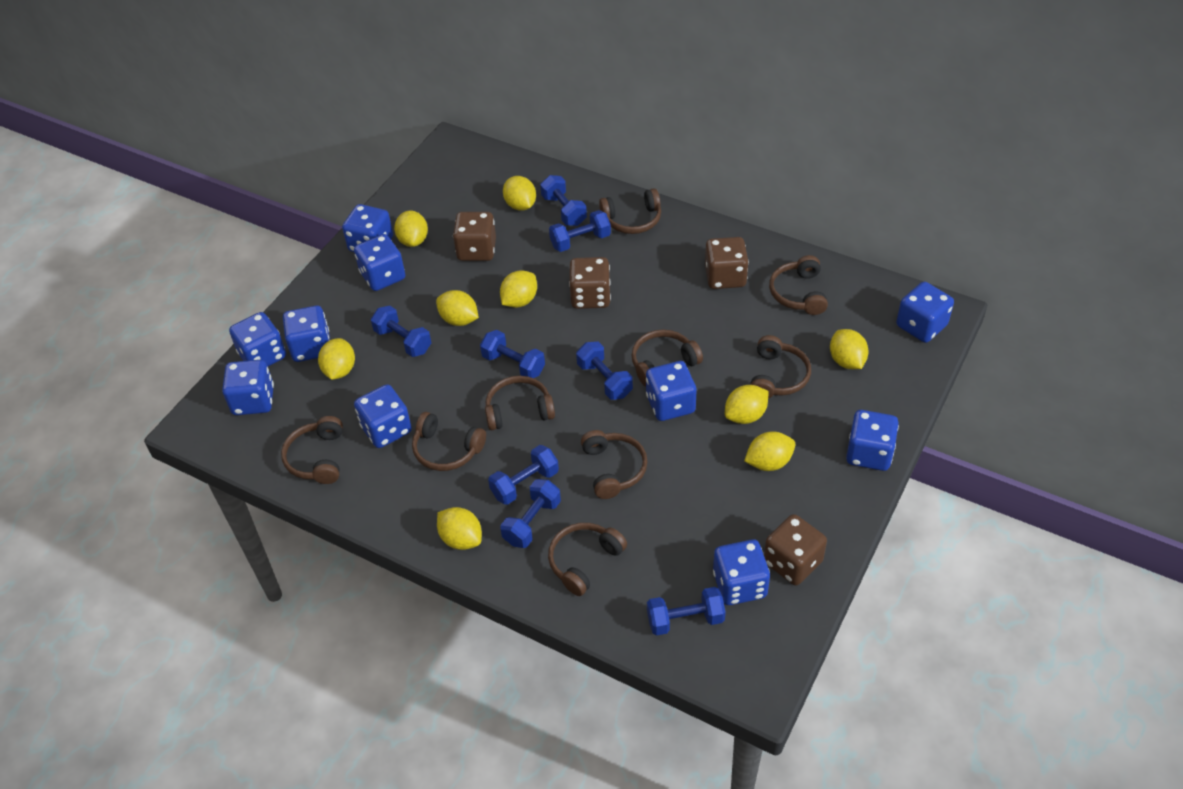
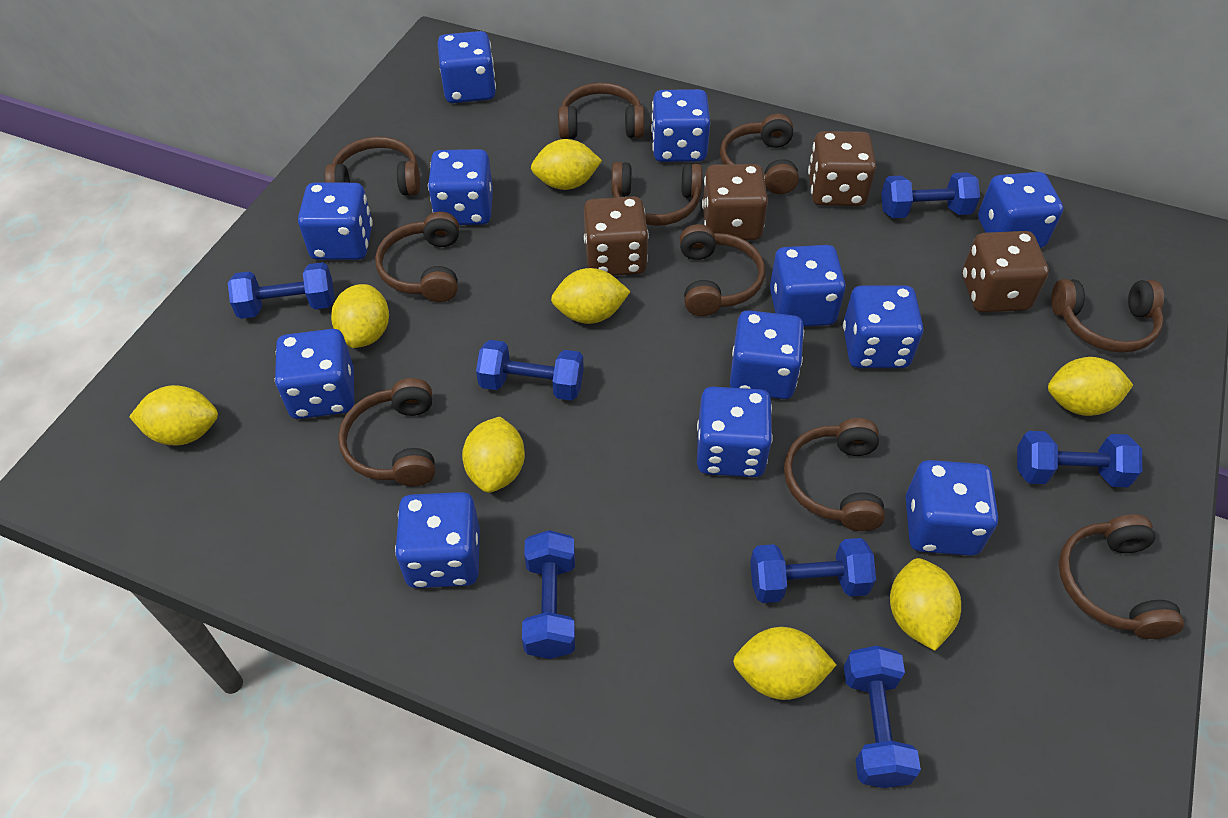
blue dice: [222,360,274,415] [229,312,286,366] [283,306,330,362] [342,204,393,252] [354,234,405,291] [354,384,412,448] [646,361,697,421] [713,539,770,605] [846,410,899,471] [896,282,954,343] = 10 -> [275,329,354,419] [298,183,373,260] [395,492,480,588] [428,149,493,225] [437,31,496,103] [651,89,710,162] [697,387,773,477] [730,310,804,399] [770,245,846,327] [843,285,923,368] [906,460,998,556] [978,172,1063,248] = 12
blue dumbbell: [371,306,431,357] [480,330,545,378] [488,445,559,505] [500,479,561,548] [540,175,587,226] [549,210,611,252] [576,342,633,400] [647,587,726,636] = 8 -> [228,262,334,319] [476,340,584,401] [522,530,575,659] [750,538,876,603] [844,646,921,788] [881,172,980,218] [1017,431,1142,487] = 7
brown headphones: [281,416,343,484] [412,412,486,471] [485,376,555,430] [548,523,627,596] [581,430,648,499] [599,188,661,234] [631,329,703,386] [750,335,811,399] [769,255,828,315] = 9 -> [325,137,420,195] [338,378,435,486] [375,212,459,302] [558,82,644,139] [611,162,702,226] [680,224,765,316] [720,114,799,194] [784,418,885,531] [1051,279,1164,353] [1059,514,1184,639] = 10
yellow lemon: [318,338,355,380] [394,211,428,247] [436,290,479,326] [437,507,482,550] [500,270,537,308] [503,176,536,211] [725,385,768,424] [744,431,795,471] [830,329,869,369] = 9 -> [129,385,218,446] [331,284,389,348] [462,417,525,493] [531,139,602,190] [551,268,631,324] [733,627,836,700] [890,558,961,651] [1048,357,1133,416] = 8

